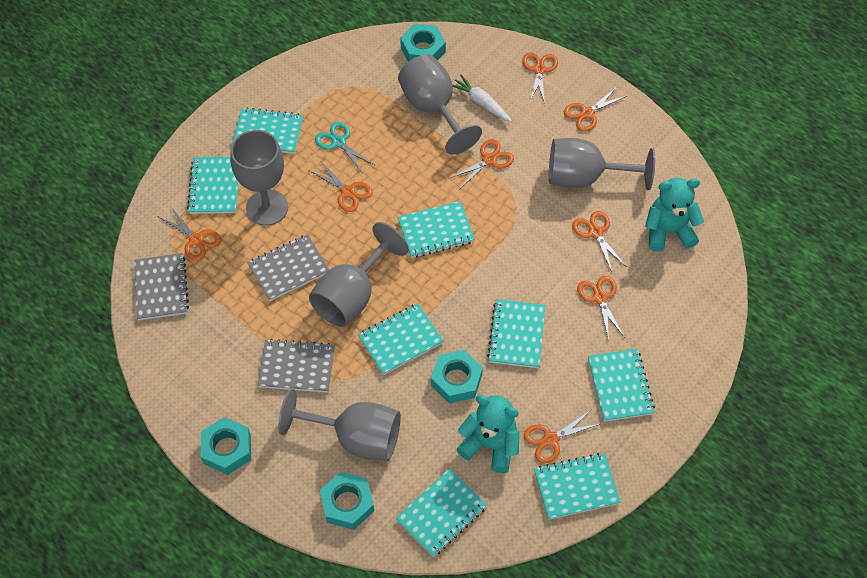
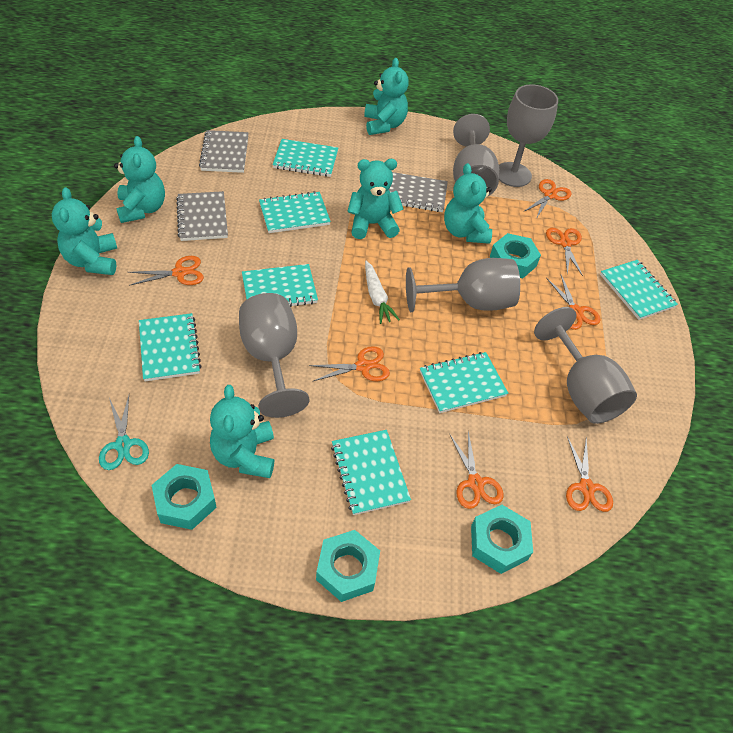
orange scissors: [159,207,221,261] [310,160,373,212] [450,139,514,188] [522,52,558,104] [524,410,600,463] [564,87,627,132] [572,211,627,272] [577,276,625,341] = 8 -> [128,256,204,286] [309,346,390,381] [450,431,503,509] [523,179,571,219] [546,228,583,276] [546,275,600,330] [566,436,613,512] = 7
turquoise notebook: [187,157,238,214] [232,107,303,154] [358,303,443,375] [396,469,487,557] [398,201,475,258] [487,299,545,368] [534,453,621,520] [588,349,655,422] = 8 -> [139,313,202,381] [242,264,318,307] [259,191,331,233] [273,139,338,177] [331,430,411,515] [420,352,508,413] [600,260,678,320] = 7
turquoise teddy bear: [457,395,519,473] [645,178,704,251] = 2 -> [52,187,117,275] [114,136,165,223] [210,385,274,478] [347,159,403,239] [364,58,409,135] [444,163,492,244] = 6

